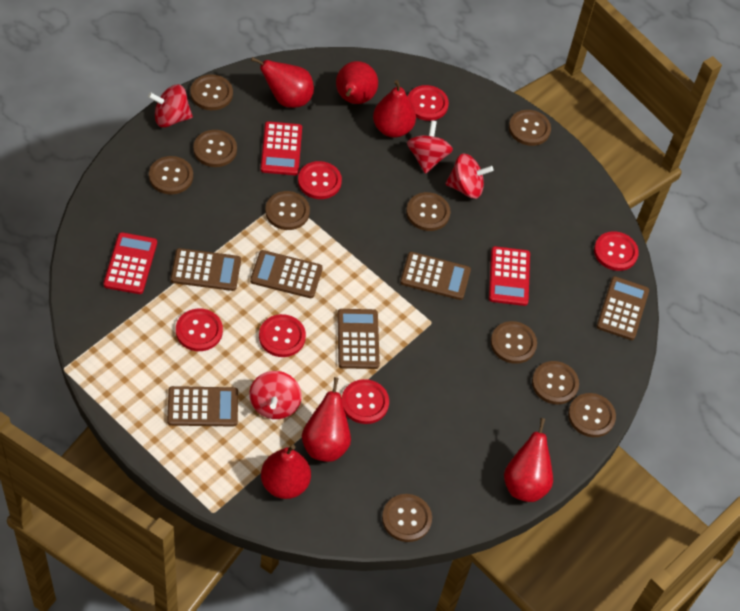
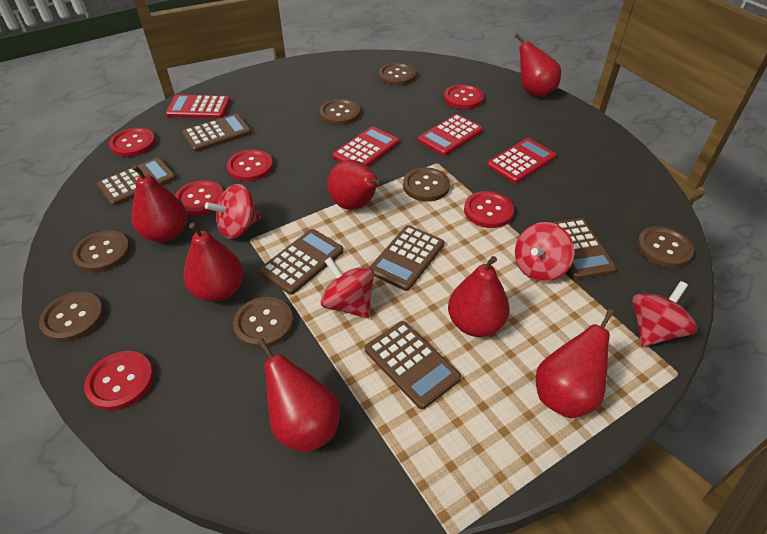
brown button: [149,156,193,194] [190,74,233,110] [193,130,237,167] [265,191,310,230] [382,494,432,542] [406,192,451,231] [491,321,537,364] [509,110,551,146] [532,361,579,405] [568,393,616,437] = 10 -> [39,292,104,342] [73,230,130,273] [233,297,293,348] [320,99,360,125] [379,63,416,86] [403,167,450,202] [637,226,694,268] = 7
red calculator: [103,232,157,294] [261,121,302,175] [489,246,530,306] = 3 -> [165,95,231,118] [333,126,399,166] [418,114,483,156] [487,138,556,183] = 4
red pear: [251,57,314,108] [261,445,311,499] [302,377,351,462] [336,61,378,104] [373,80,416,137] [504,418,553,502] = 6 -> [131,165,187,242] [183,223,243,302] [257,338,340,452] [327,160,383,210] [448,256,510,337] [515,34,561,97] [536,309,614,418] = 7

